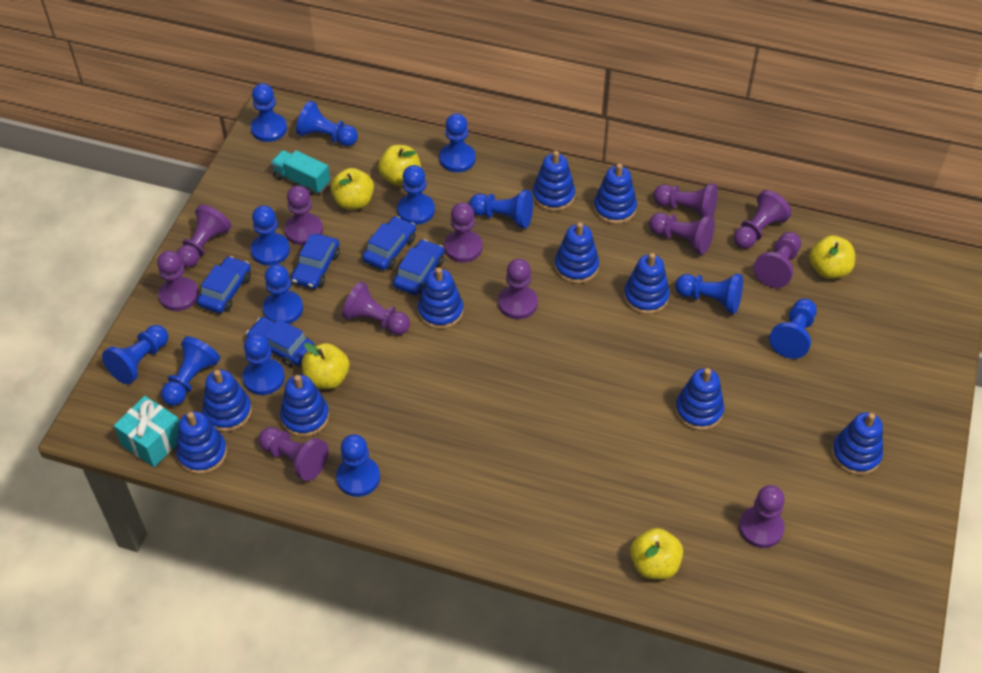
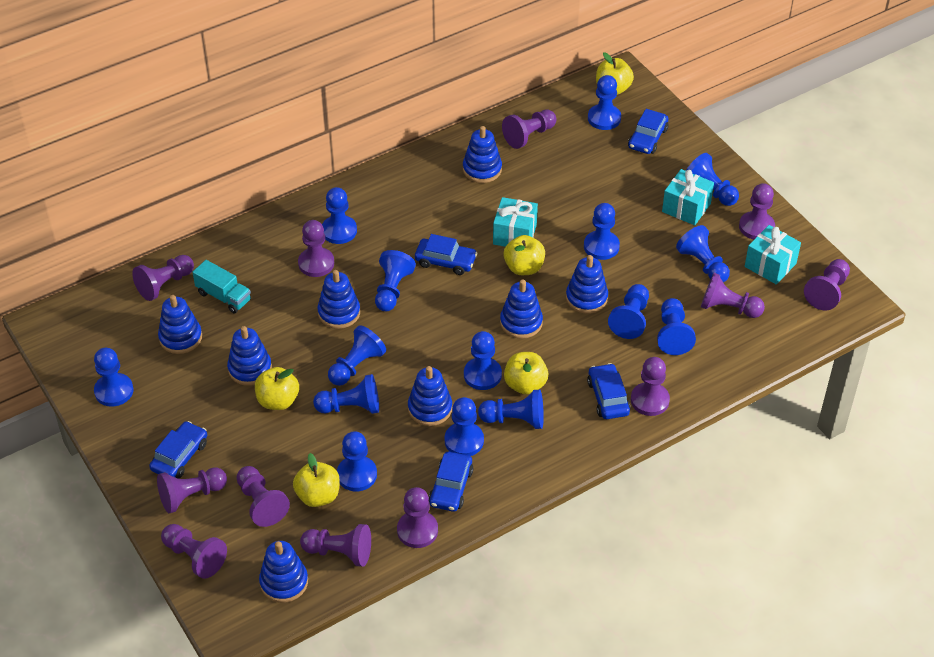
blue pawn: [102,325,168,384] [161,336,220,406] [243,334,285,395] [251,83,287,142] [251,205,290,266] [263,264,303,324] [296,101,358,146] [336,434,380,497] [397,165,435,225] [439,113,476,172] [469,190,533,228] [675,274,743,314] [769,299,817,359] = 13 -> [94,348,134,407] [313,374,379,414] [322,187,357,244] [328,325,386,386] [337,431,377,491] [375,250,416,311] [445,397,484,456] [464,331,502,390] [478,390,544,429] [584,203,620,260] [588,75,621,130] [608,284,649,339] [657,298,696,355] [676,225,730,282] [686,153,739,206] = 15
blue stacking toy: [176,411,227,474] [202,370,252,432] [280,375,329,437] [418,268,463,329] [532,151,575,211] [555,222,599,284] [593,163,637,224] [624,253,670,314] [675,368,724,430] [832,412,883,475] = 10 -> [158,295,202,354] [227,326,272,386] [259,541,308,603] [317,270,360,329] [408,366,452,426] [463,126,502,183] [500,280,543,339] [566,255,608,314] = 8
turquoise gift: [114,396,179,467] = 1 -> [493,197,538,247] [662,169,714,225] [745,225,801,284] = 3

